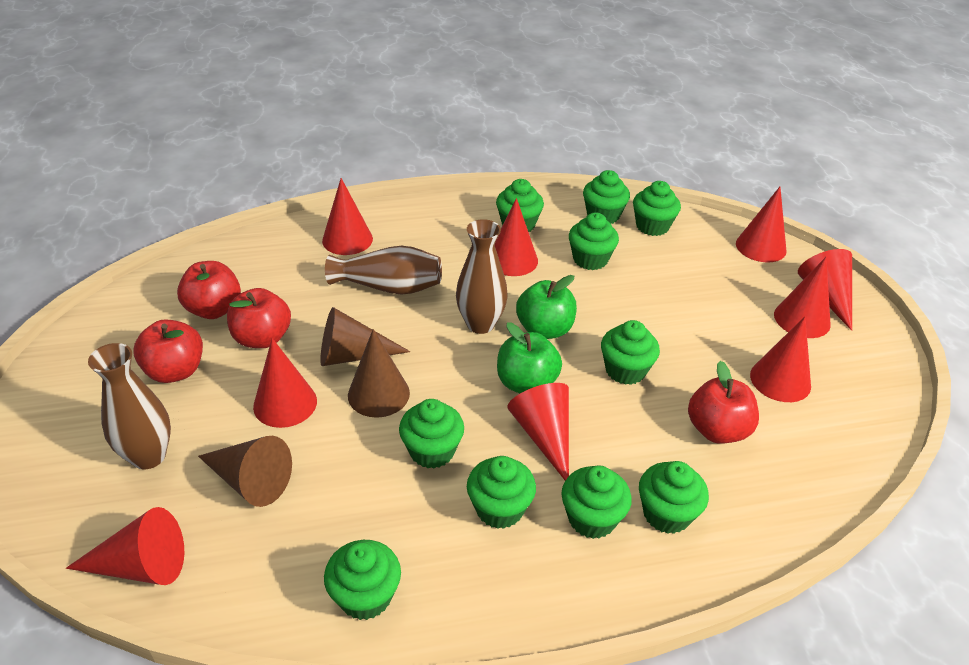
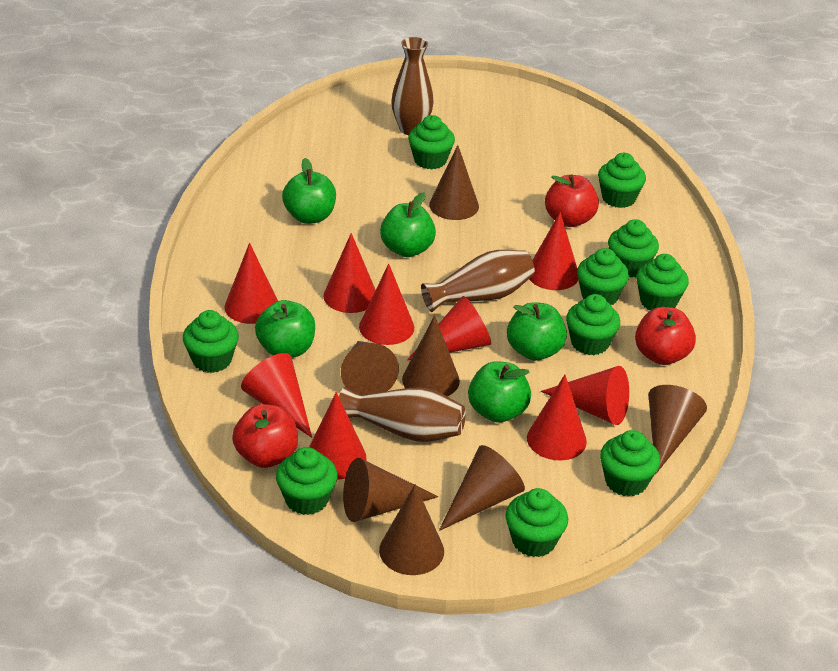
brown cone: [198,436,292,507] [320,307,410,366] [348,329,410,418] = 3 -> [341,341,399,395] [343,458,438,522] [379,484,444,575] [402,315,460,396] [429,145,479,220] [439,445,525,531] [649,385,707,474] = 7
green apple: [497,322,562,393] [516,275,577,339] = 2 -> [255,300,315,358] [282,158,336,224] [380,193,436,257] [468,362,531,423] [507,302,567,361] = 5
red apple: [133,319,203,383] [177,261,241,319] [227,288,291,348] [688,361,759,444] = 4 -> [232,404,298,468] [545,175,599,227] [635,307,696,365] = 3

